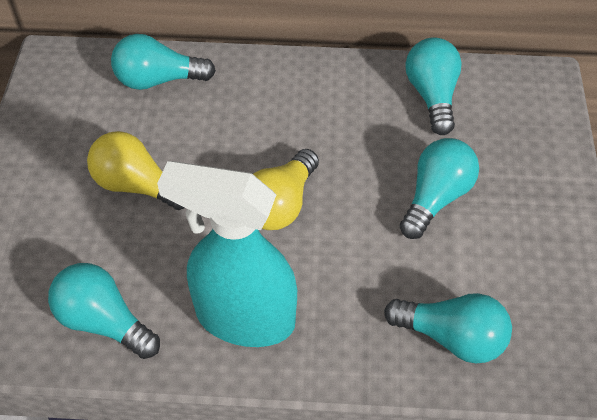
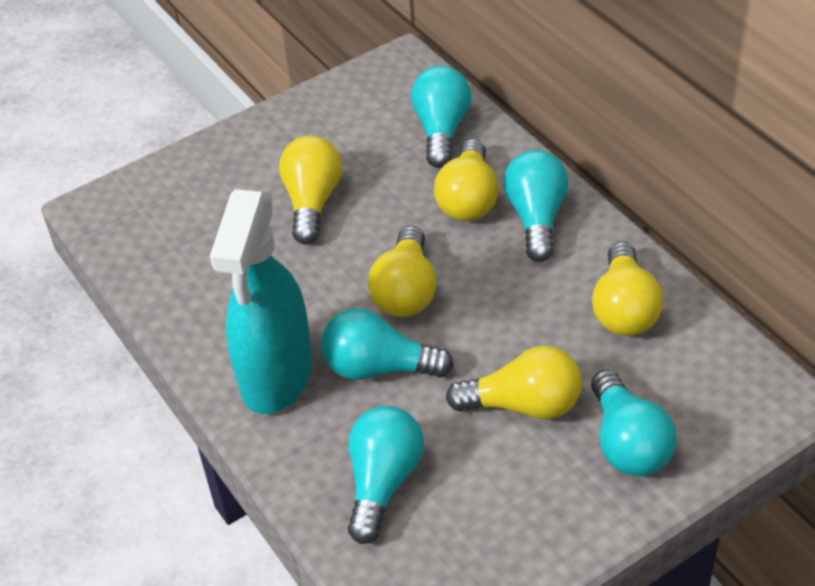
yellow light bulb: [87,131,185,210] [253,149,319,230] = 2 -> [279,135,342,244] [368,226,437,317] [434,139,499,221] [446,345,582,420] [592,241,663,336] = 5

